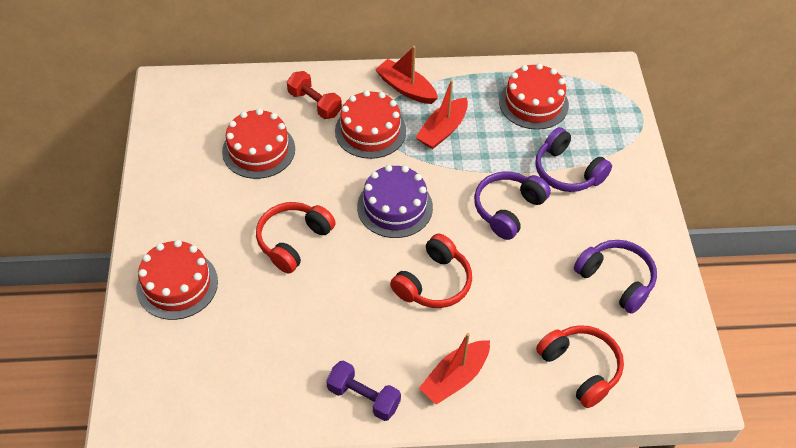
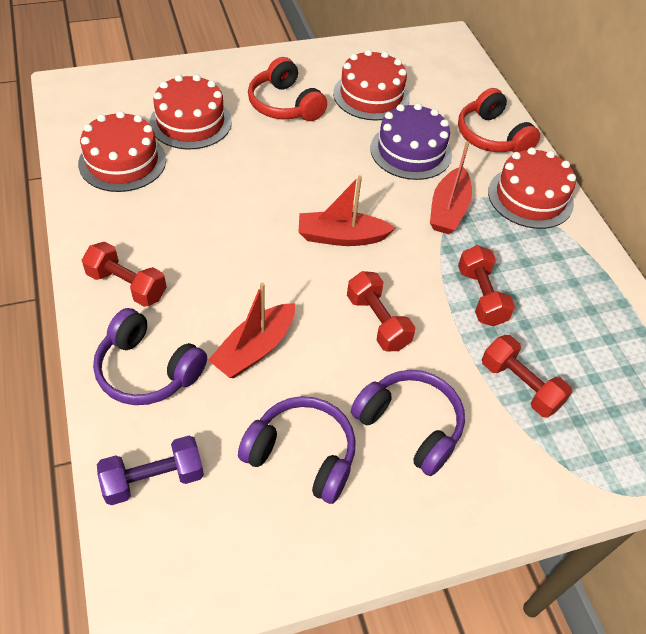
red dumbbell: [287,71,342,119] = 1 -> [82,242,166,307] [347,271,415,352] [458,245,515,326] [482,335,572,418] = 4
red headphones: [256,202,336,273] [390,234,472,308] [536,325,624,408] = 3 -> [248,57,327,121] [458,88,540,153] = 2

